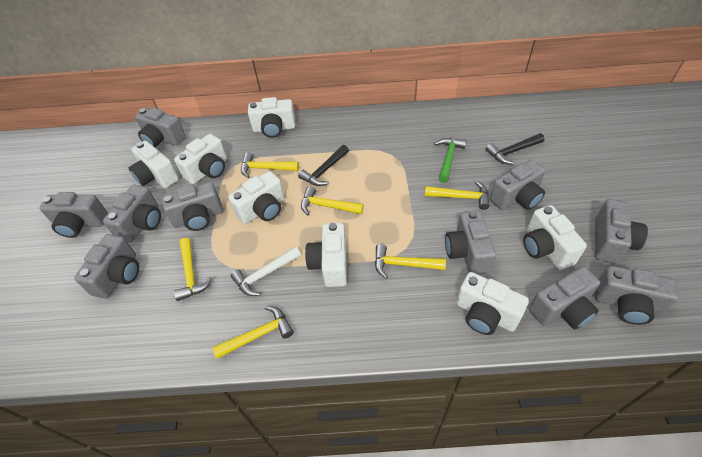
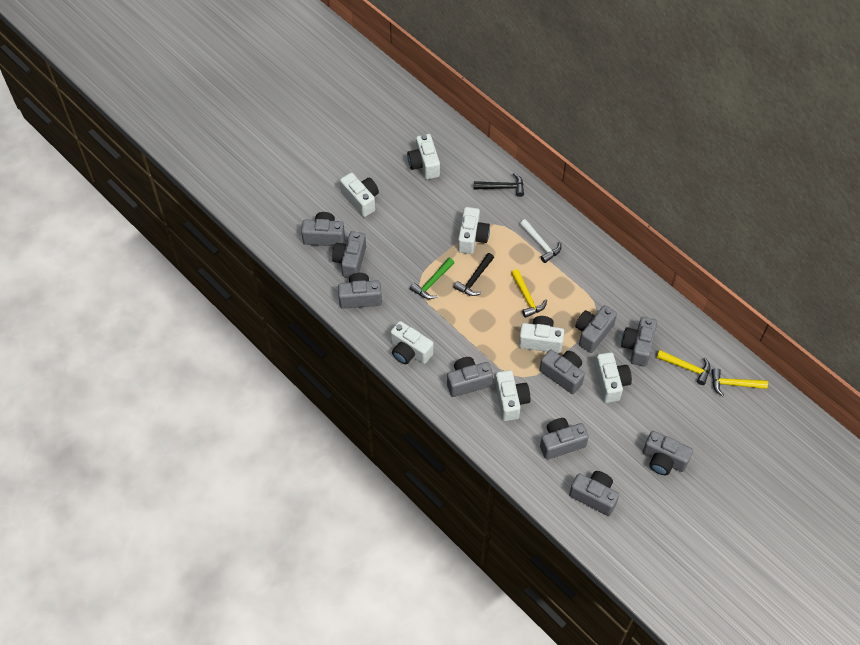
yellow hammer: [174,238,213,301] [212,306,294,359] [241,153,299,178] [301,186,364,215] [375,244,446,279] [425,181,490,210] = 6 -> [511,269,547,318] [657,350,710,385] [712,368,768,397] = 3

